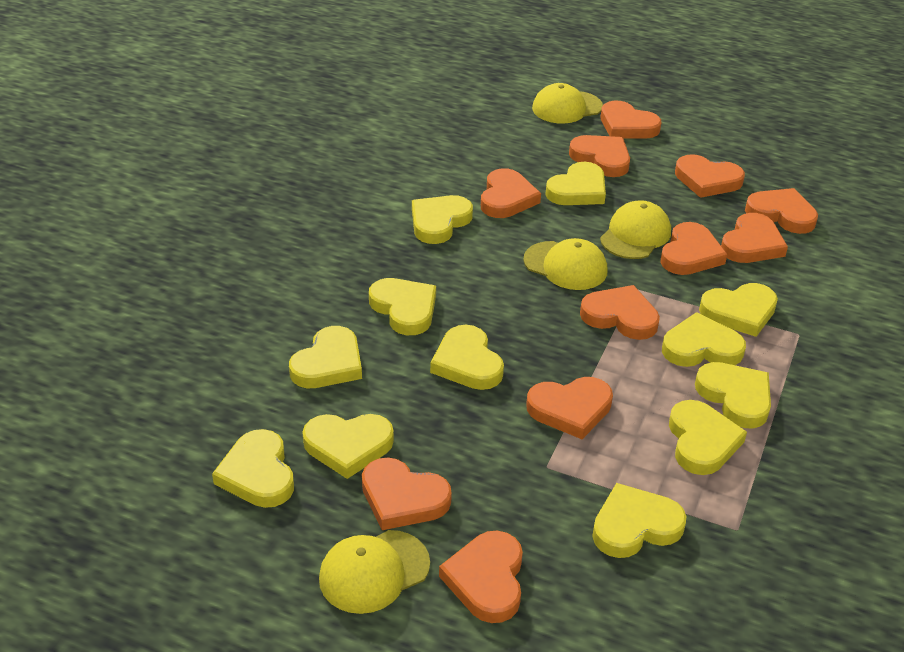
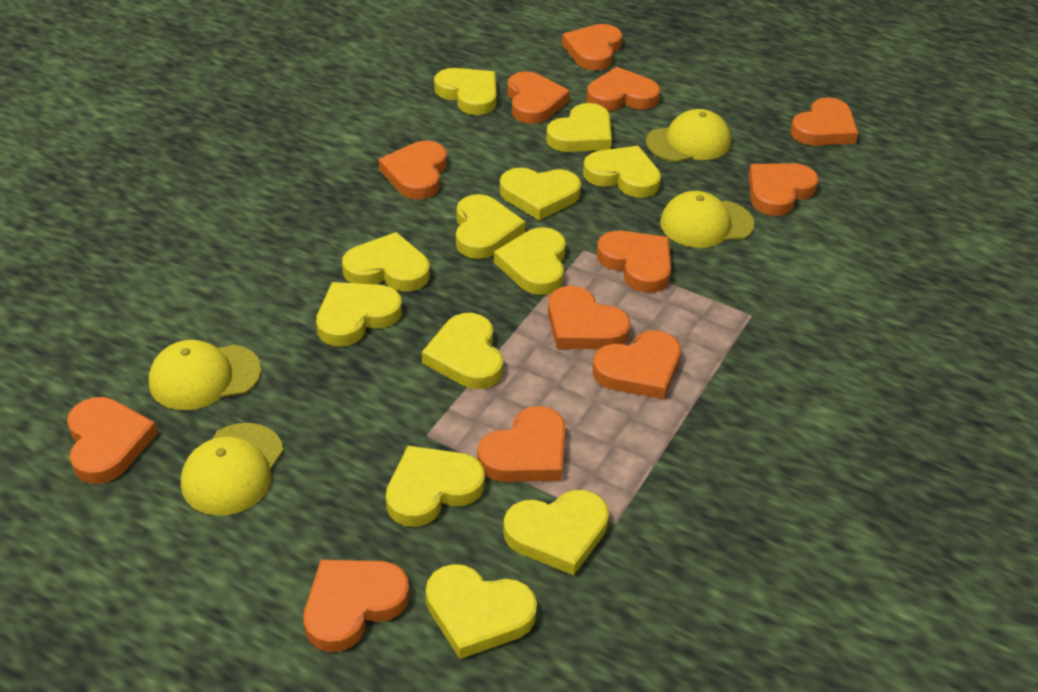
orange heart: [362,457,452,530] [439,531,523,623] [481,168,541,218] [526,377,613,439] [569,135,630,177] [580,285,660,340] [601,101,661,139] [660,222,727,275] [675,154,745,198] [721,213,788,263] [745,188,818,234] = 11 -> [67,397,158,484] [304,560,409,652] [378,141,447,199] [477,406,566,482] [507,72,570,124] [548,286,631,349] [562,24,622,70] [587,67,660,111] [592,330,681,399] [596,231,671,293] [748,163,818,216] [790,97,858,146] = 12

